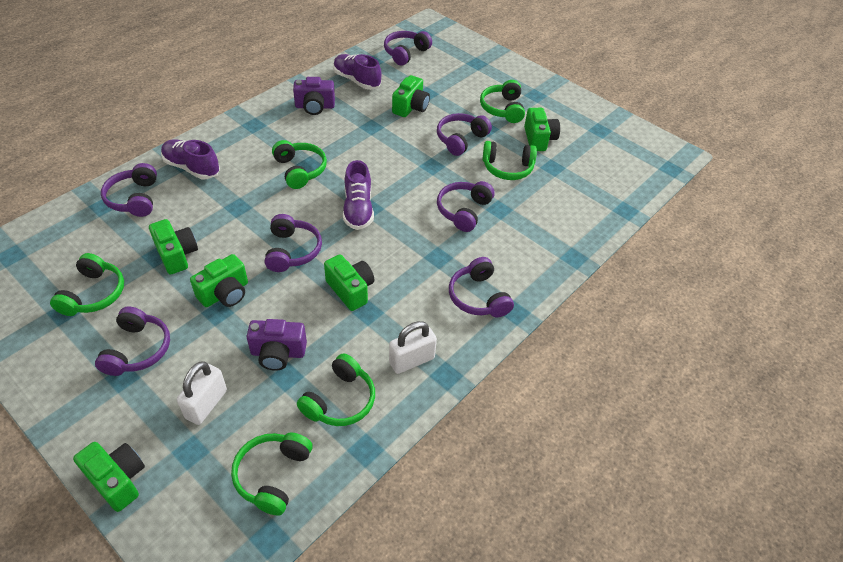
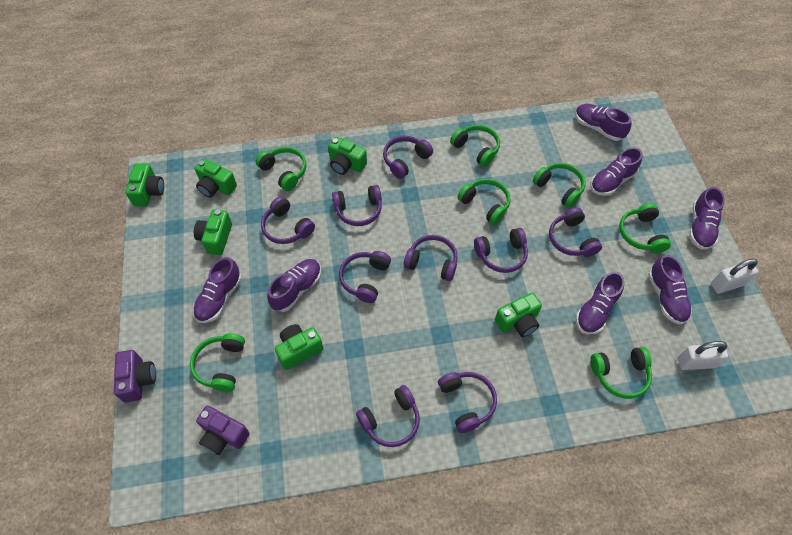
green headphones: [50,253,124,316] [231,432,313,515] [272,140,327,189] [297,353,375,426] [480,80,525,123] [483,141,537,180] = 6 -> [190,333,245,392] [256,147,306,191] [450,125,500,167] [457,179,510,225] [533,163,585,208] [590,347,652,399] [619,203,671,253] = 7
purple headphones: [95,307,170,376] [101,163,157,217] [265,214,322,272] [384,31,432,65] [437,113,492,156] [437,181,495,232] [449,257,514,317] = 7 -> [261,196,315,244] [332,185,382,226] [339,251,391,303] [356,385,420,447] [383,136,433,179] [404,235,458,281] [438,372,497,433] [474,228,528,273] [549,207,602,257] = 9
purple shoe: [161,140,220,179] [333,54,382,90] [343,160,374,230] = 3 -> [193,257,242,323] [267,259,321,312] [575,104,632,141] [576,271,625,335] [590,147,643,196] [648,255,692,325] [689,187,725,250] = 7

